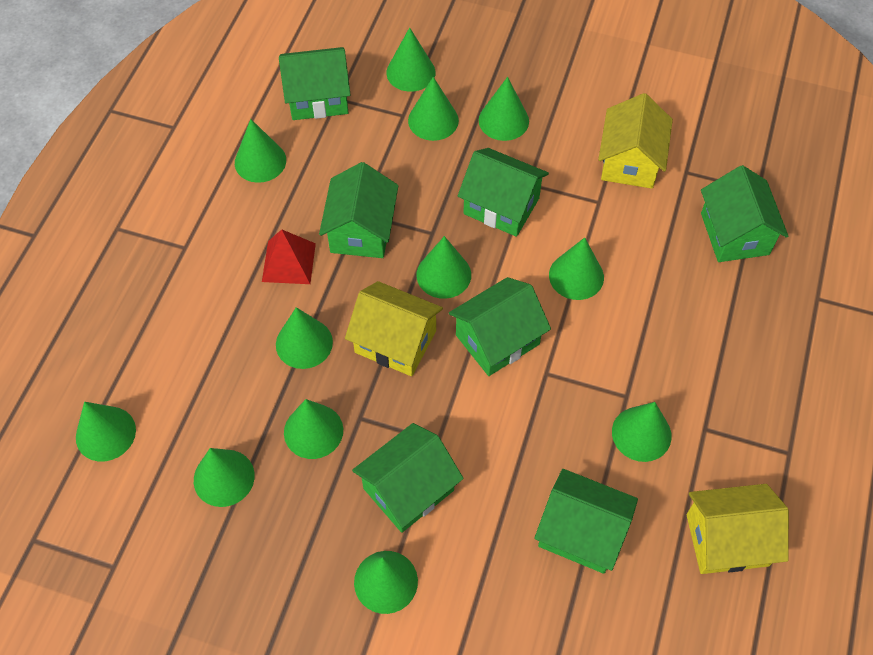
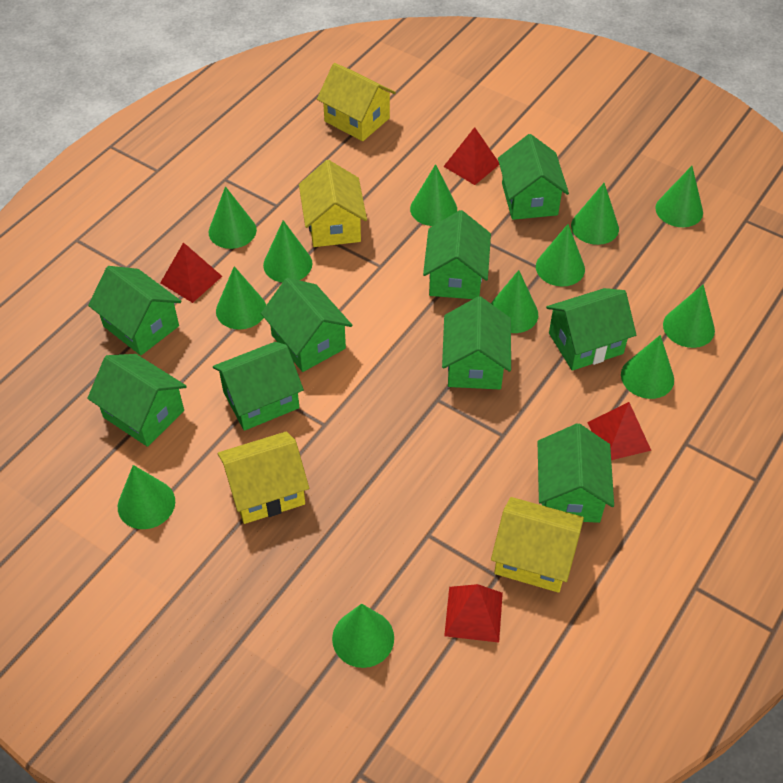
green house: [279,47,350,120] [319,162,398,258] [352,423,464,533] [449,277,551,376] [458,148,549,237] [534,469,638,574] [701,165,788,262] = 7 -> [87,354,187,447] [88,266,182,356] [213,342,304,431] [261,278,352,372] [423,210,491,299] [442,296,511,389] [498,134,569,220] [537,423,614,523] [546,288,636,371] = 9
red pyramid: [262,229,316,284] = 1 -> [160,242,222,303] [443,127,499,185] [444,584,503,643] [587,402,651,460] = 4
yellow house: [345,281,443,376] [598,93,673,189] [687,484,789,574] = 3 -> [218,431,309,524] [299,160,367,247] [317,63,396,141] [491,497,584,593] = 4

